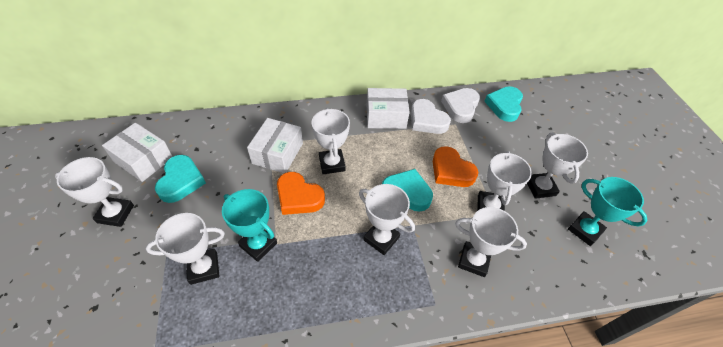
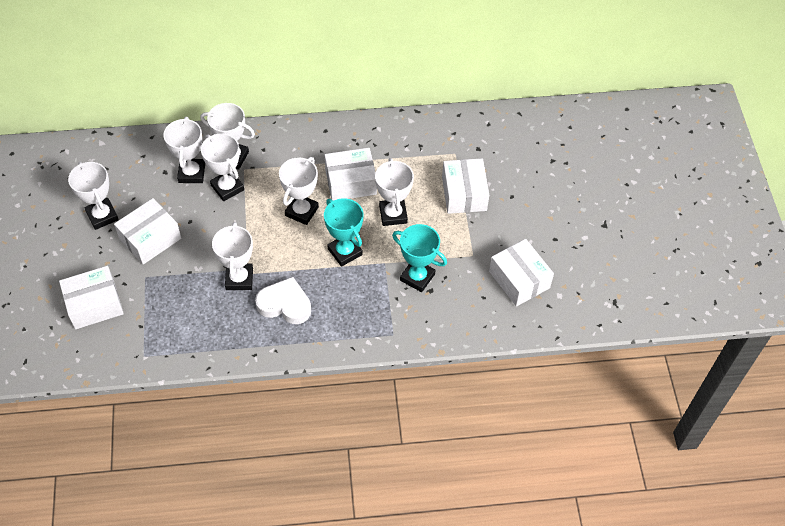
orange heart: [277,172,325,215] [433,146,478,187] = 2 -> none = 0
turquoise heart: [155,155,206,203] [382,169,433,212] [484,86,523,122] = 3 -> none = 0
white box: [102,123,173,182] [247,118,303,173] [367,88,410,129] = 3 -> [59,266,124,329] [114,198,181,264] [325,148,377,201] [442,158,489,214] [489,239,554,306] = 5
white heart: [411,99,451,134] [441,88,480,123] = 2 -> [255,277,311,324] = 1

